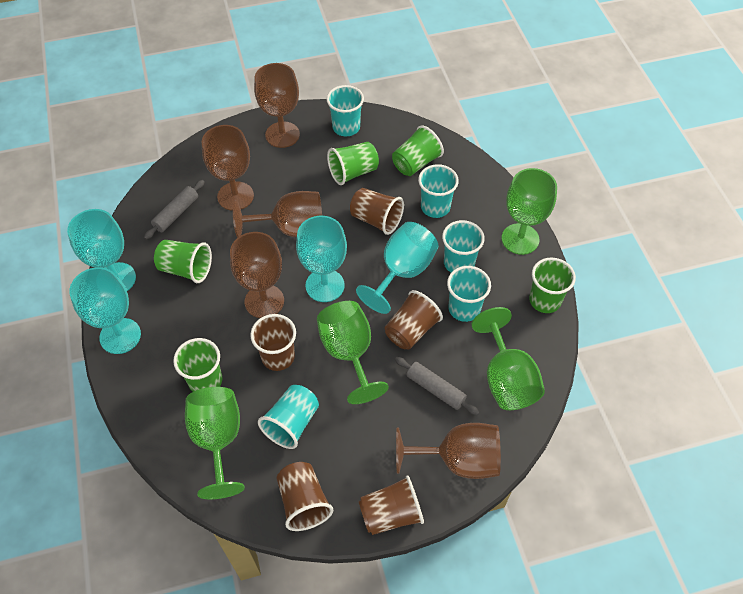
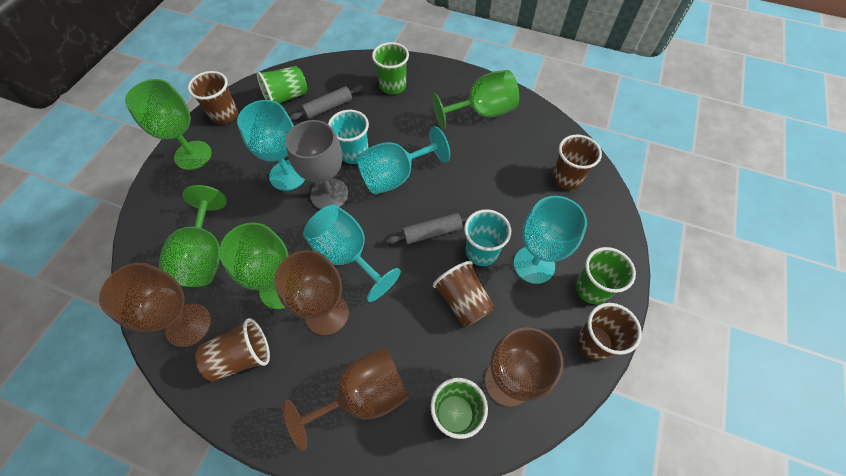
brown goblet: [202,125,254,211] [230,232,284,318] [233,191,322,238] [254,63,300,148] [396,423,501,479] = 5 -> [99,263,211,347] [274,250,349,335] [282,348,409,451] [485,327,564,407] = 4
green cup: [154,240,212,283] [173,338,223,392] [327,142,379,185] [392,125,444,176] [529,258,576,313] = 5 -> [257,66,307,104] [372,42,409,94] [431,378,488,439] [575,247,636,304] = 4
grey goblet: none = 0 -> [286,120,348,209] = 1
turquoise cup: [258,385,319,449] [327,85,364,137] [418,164,459,218] [442,220,485,272] [447,266,491,322] = 5 -> [328,110,369,164] [464,209,511,266] = 2

